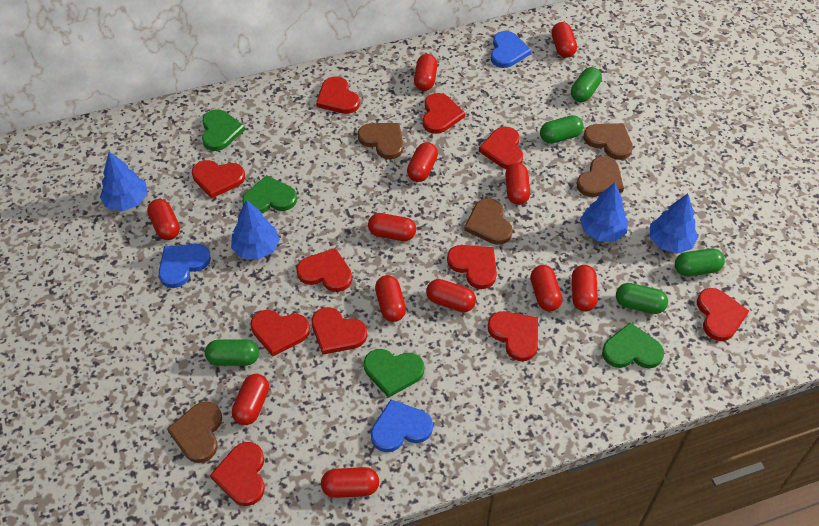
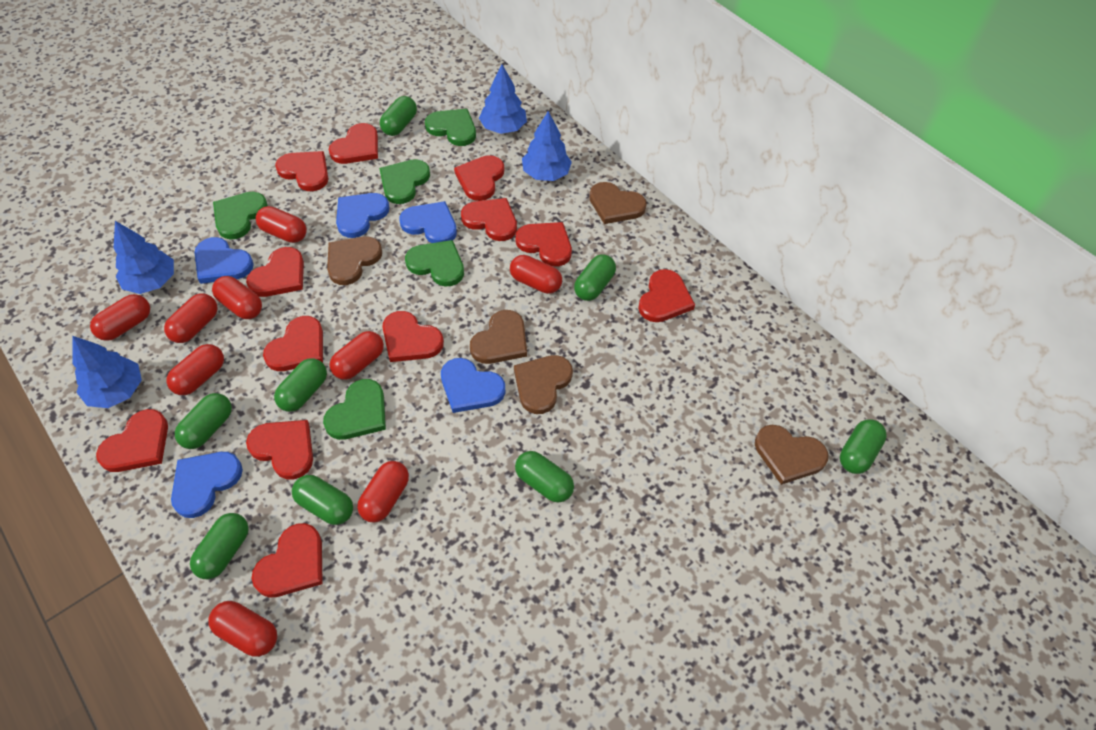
blue heart: [158,244,211,288] [371,399,433,452] [491,31,531,68] = 3 -> [171,452,243,518] [194,237,254,284] [336,193,390,238] [400,201,457,243] [441,358,505,413] = 5
green capsule: [205,340,259,366] [540,115,584,144] [571,67,602,102] [616,283,668,314] [675,248,725,277] = 5 -> [175,393,232,449] [190,513,249,579] [274,358,327,412] [292,475,353,525] [380,96,417,136] [515,451,574,503] [574,254,616,301] [840,419,887,474] = 8
green heart: [202,109,245,151] [242,175,297,213] [364,349,424,398] [602,322,664,368] = 4 -> [213,192,268,240] [323,379,386,440] [379,159,430,204] [405,240,464,287] [425,109,476,146] = 5
red capsule: [147,199,180,240] [232,374,269,425] [321,467,379,498] [368,213,416,241] [375,275,406,322] [407,142,438,182] [414,54,437,91] [426,279,476,312] [505,163,530,205] [530,265,562,311] [551,22,577,58] [572,265,598,312] = 12 -> [90,294,150,341] [164,293,218,343] [167,344,224,395] [208,601,277,657] [212,276,262,319] [256,206,307,243] [330,331,384,380] [357,461,409,523] [510,255,562,294] = 9
red heart: [192,160,245,199] [210,442,265,506] [251,310,310,356] [296,248,352,292] [312,307,367,355] [316,76,360,114] [423,93,465,134] [447,245,497,289] [479,127,523,169] [488,311,538,361] [697,288,749,341] = 11 -> [96,409,168,472] [246,247,304,297] [246,420,313,479] [251,523,323,597] [263,316,323,371] [275,151,328,191] [329,123,378,164] [382,311,444,362] [454,155,504,201] [461,198,517,241] [516,222,572,266] [638,269,695,322] = 12

